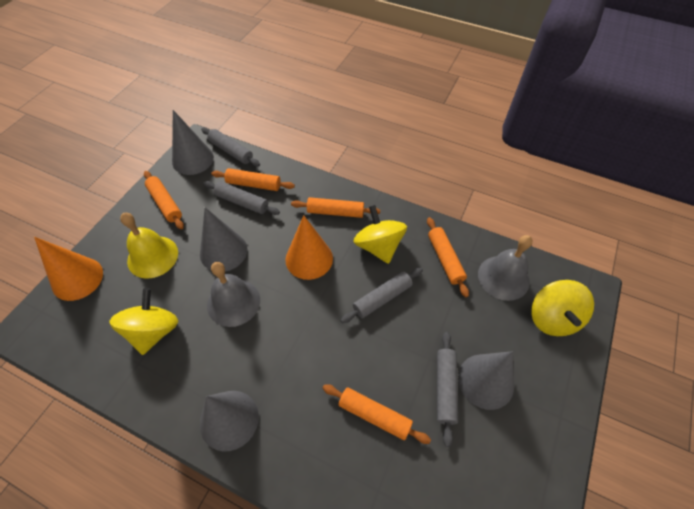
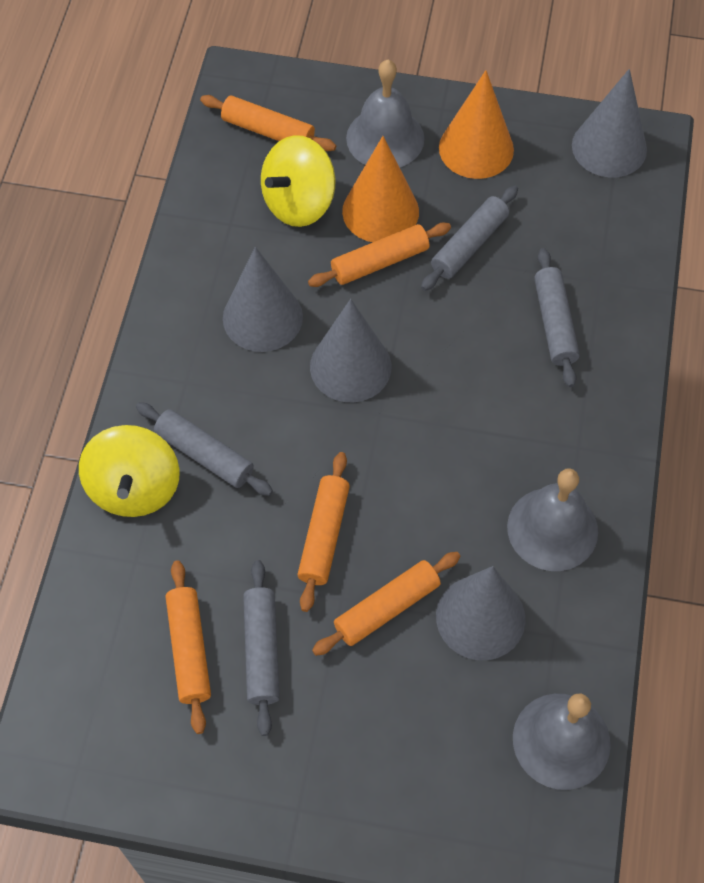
grey bell: [207,262,260,327] [478,235,532,301] = 2 -> [346,60,424,167] [507,468,598,571] [513,694,611,790] = 3
yellow bell: [120,213,178,279] = 1 -> none = 0
yellow spinning top: [109,288,178,355] [353,205,407,264] [531,280,594,336] = 3 -> [79,425,180,517] [261,135,335,227] = 2

